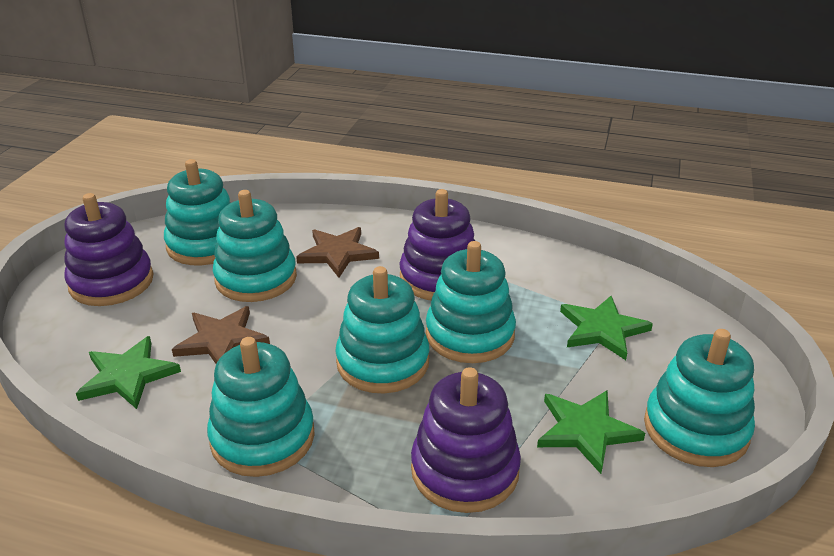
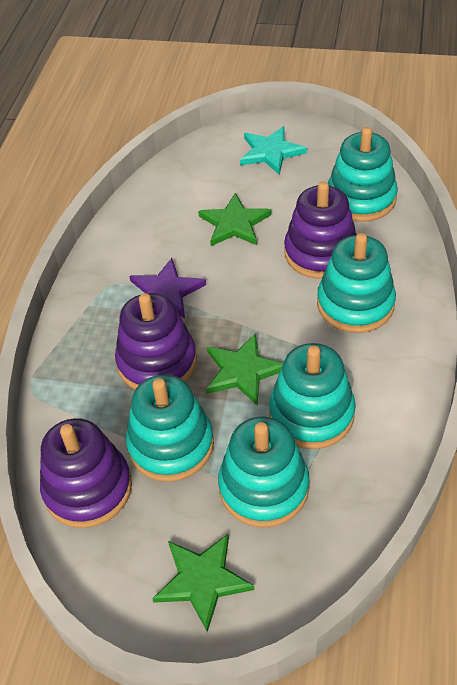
brown star: [172,306,270,364] [296,227,379,278] = 2 -> none = 0
purple star: none = 0 -> [129,258,206,318] = 1
turquoise stacking toy: [164,159,231,265] [207,337,315,477] [213,190,297,302] [335,266,430,393] [426,241,516,363] [644,329,755,467] = 6 -> [126,375,214,482] [218,416,310,528] [269,343,356,449] [317,233,396,333] [328,127,398,222] = 5
turquoise star: none = 0 -> [240,126,307,175] = 1

